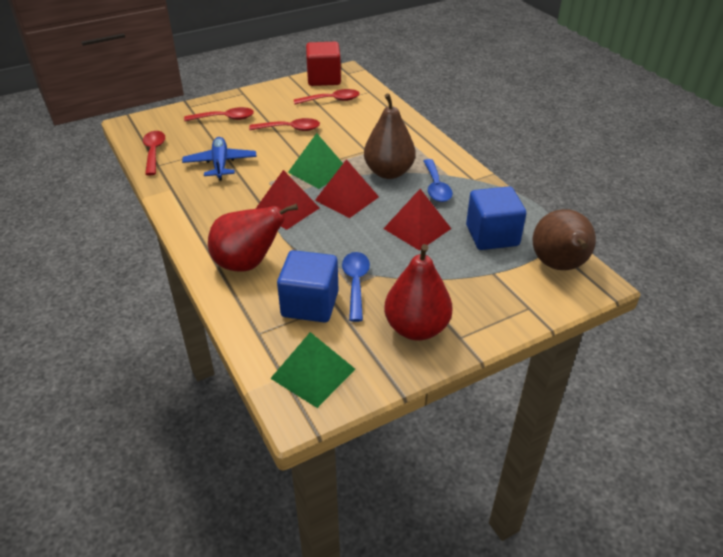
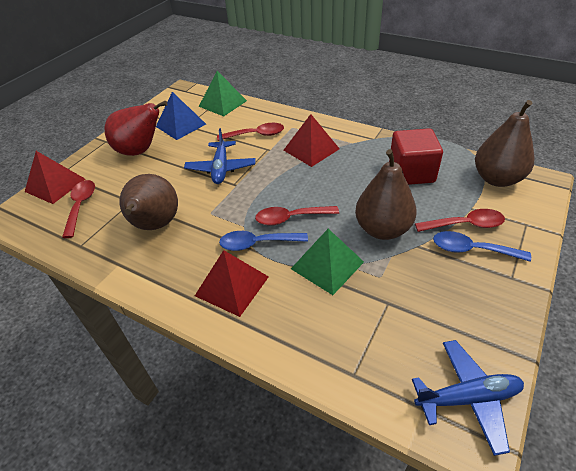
blue cube: [277,250,339,323] [466,186,526,250] = 2 -> none = 0
blue plane: [182,137,256,181] = 1 -> [184,128,255,184] [412,340,524,456] = 2
blue pyramid: none = 0 -> [156,92,206,140] = 1
brown pear: [364,93,416,179] [533,209,596,270] = 2 -> [119,174,178,230] [355,149,416,240] [475,100,534,187] = 3
red pear: [208,204,298,272] [384,244,453,341] = 2 -> [105,100,168,156] = 1

